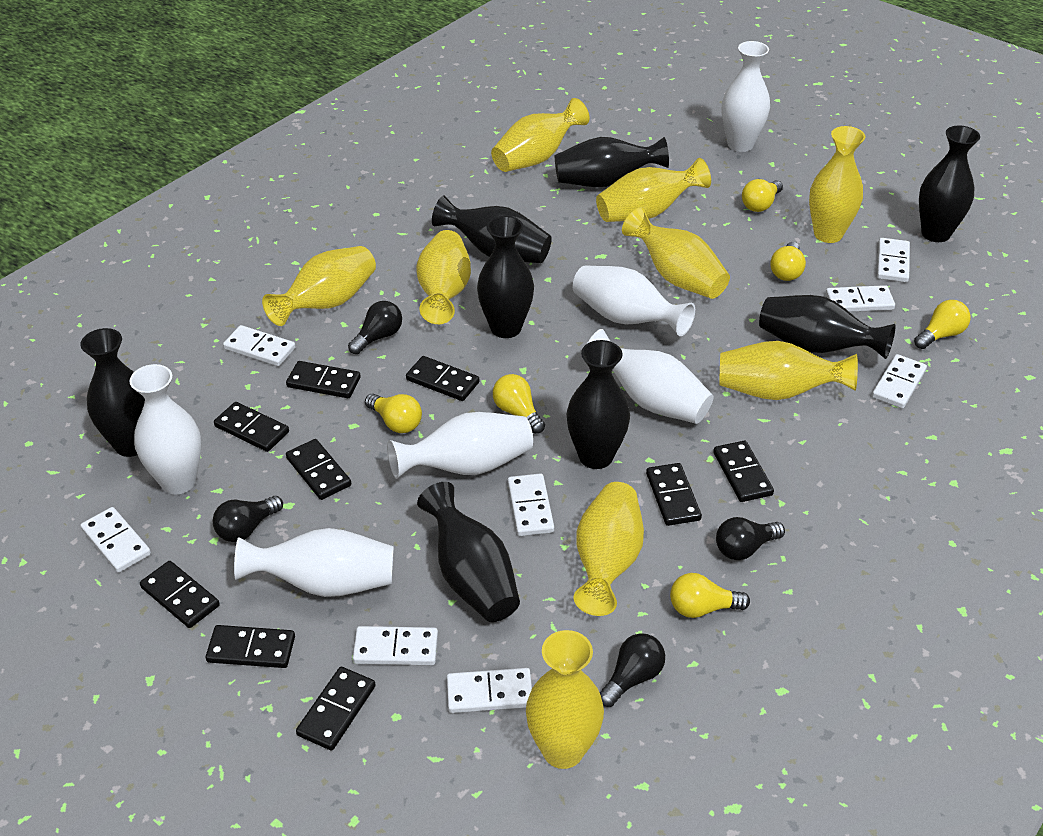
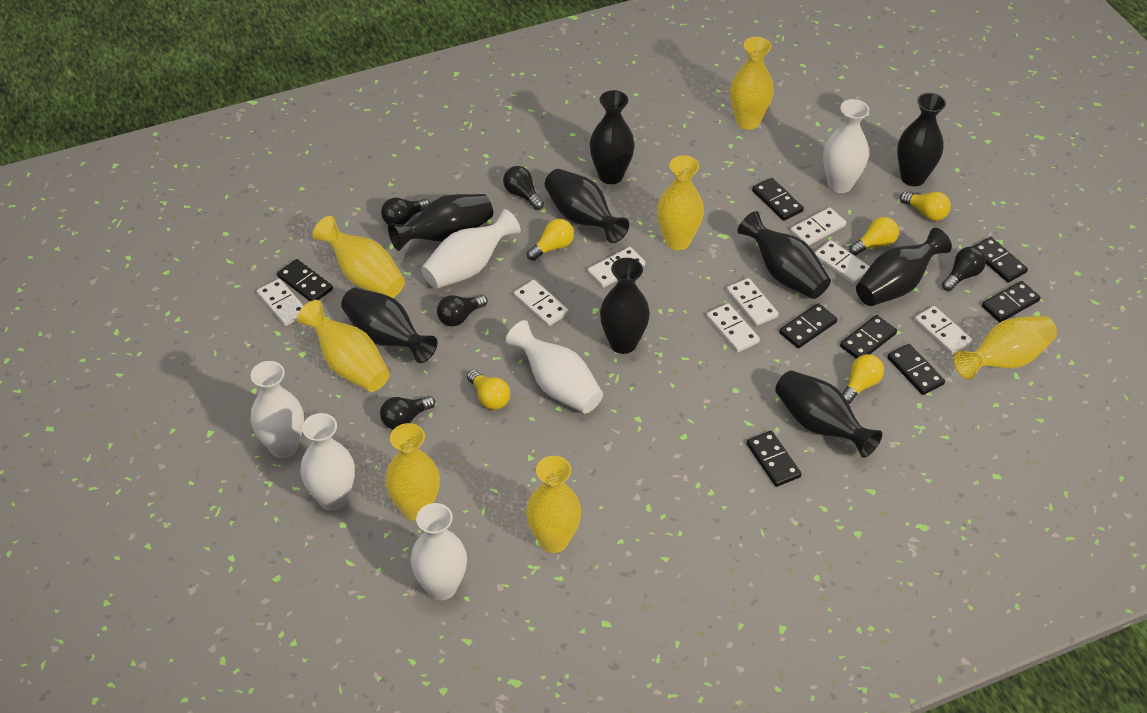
black domino: [140,561,220,628] [206,625,295,668] [214,402,289,452] [286,361,361,398] [286,439,351,500] [296,667,375,751] [406,356,479,401] [646,463,702,526] [713,441,774,502] = 9 -> [277,259,333,301] [747,431,802,487] [752,178,804,221] [779,303,838,348] [840,315,897,359] [888,344,945,395] [973,237,1028,283] [982,281,1041,322] = 8
black light bulb: [213,496,283,542] [348,301,402,354] [600,633,665,707] [716,517,785,560] = 4 -> [380,396,435,429] [381,198,430,225] [437,295,487,326] [503,166,544,210] [942,247,986,291] = 5
black vase: [80,328,145,457] [417,482,520,622] [432,195,552,263] [477,216,534,338] [555,137,669,187] [567,340,630,469] [759,295,895,359] [919,125,980,242] = 8 -> [341,288,437,363] [388,194,493,251] [545,169,629,243] [590,90,635,184] [600,258,650,354] [738,211,831,299] [775,370,882,458] [856,228,952,306] [897,93,946,186] = 9
yellow light bulb: [365,394,422,433] [493,374,545,434] [670,573,750,618] [742,179,783,212] [770,242,806,281] [914,300,971,349] = 6 -> [467,370,510,410] [527,219,574,261] [842,354,884,404] [849,217,899,255] [900,192,951,221] = 5
yellow vase: [262,246,376,326] [416,230,471,324] [491,98,590,172] [526,630,604,769] [573,482,644,616] [596,158,711,222] [622,208,730,299] [719,341,858,400] [809,126,865,243] = 9 -> [297,300,390,392] [313,216,405,298] [385,423,440,521] [526,456,581,553] [657,155,704,250] [730,37,774,130] [954,316,1057,380] = 7

